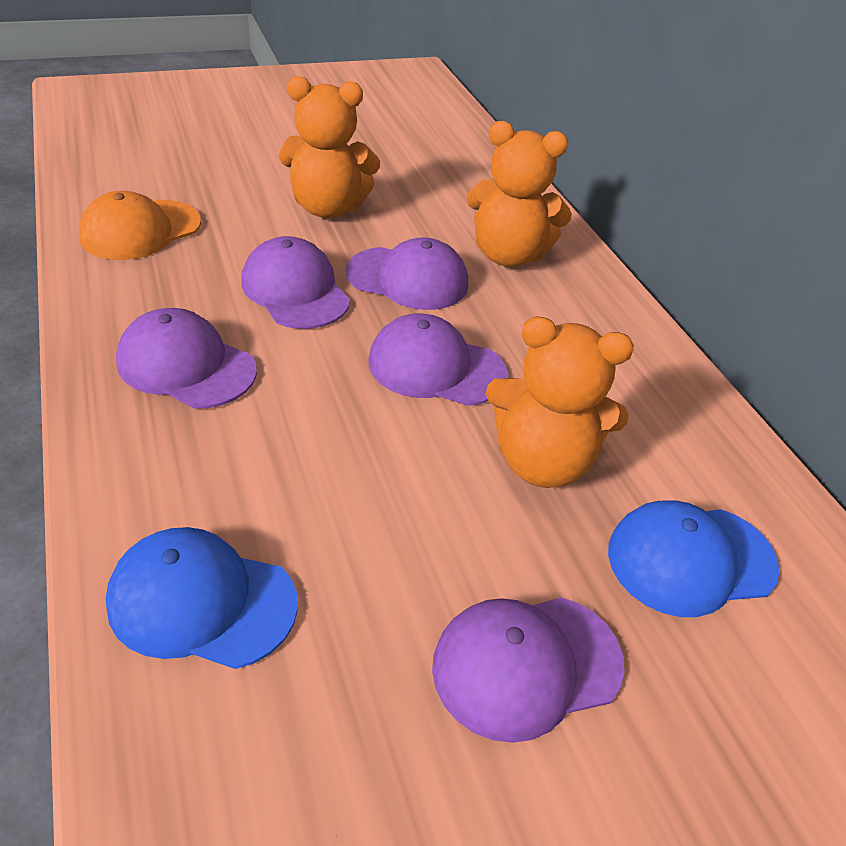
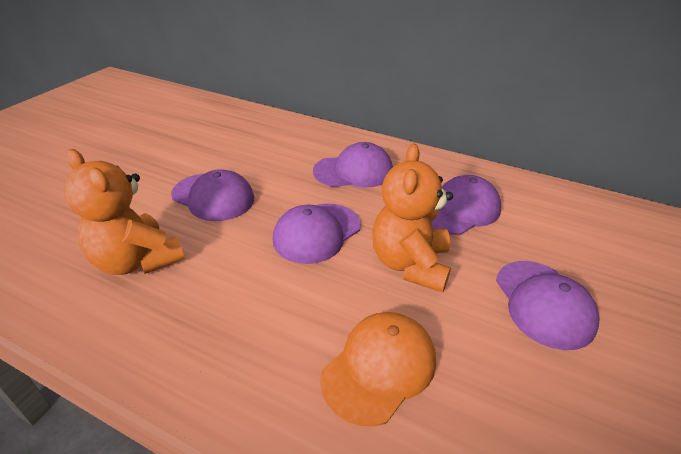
blue cap: [106,527,298,669] [608,501,779,617] = 2 -> none = 0
orange teddy bear: [279,76,380,218] [467,121,572,267] [486,316,634,488] = 3 -> [64,149,184,275] [372,144,453,292] = 2

